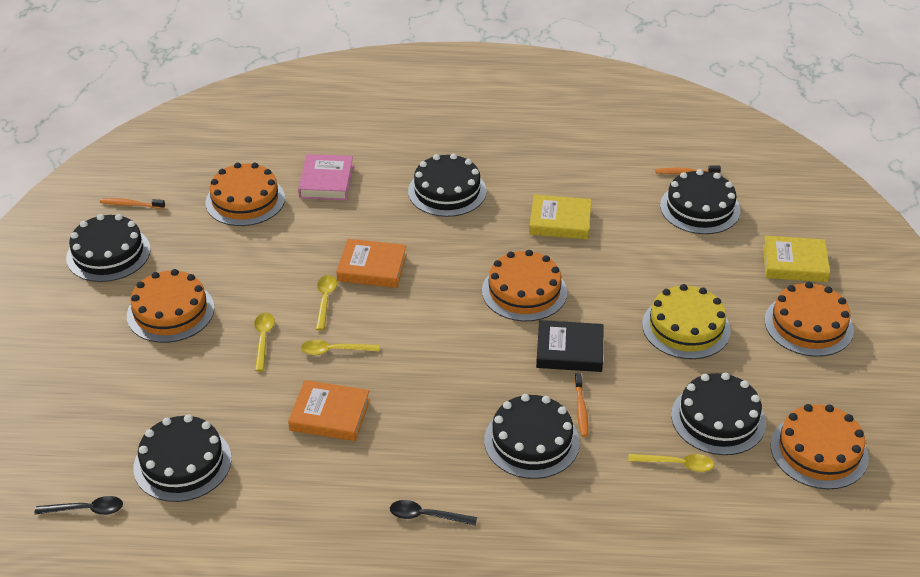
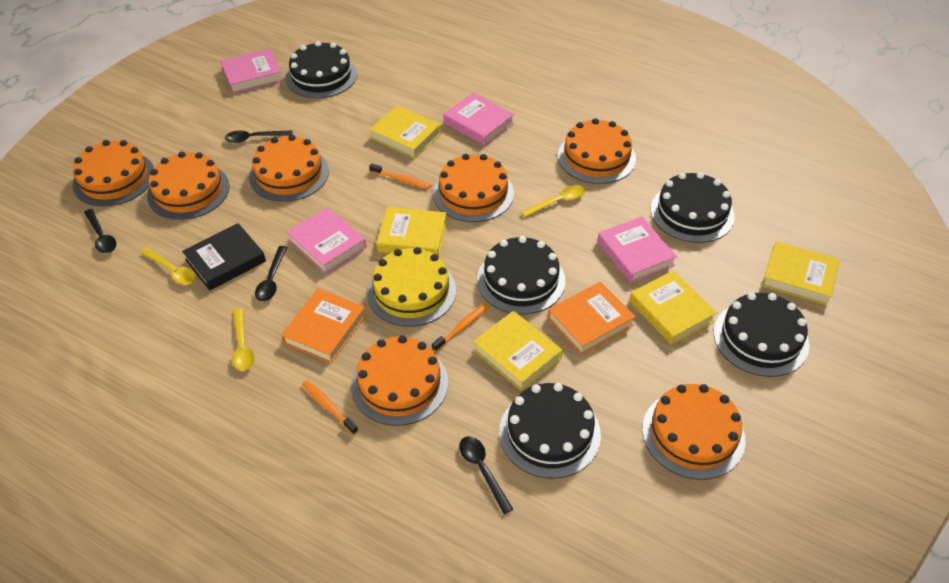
black cake: [66,214,151,282] [134,415,232,502] [408,153,487,217] [484,394,580,479] [660,169,740,234] [671,373,766,455] = 6 -> [286,41,357,98] [477,236,565,315] [499,383,601,479] [651,172,735,243] [714,292,810,377] = 5
black spoon: [35,496,123,515] [390,500,477,526] = 2 -> [84,209,116,253] [225,130,293,143] [255,246,287,302] [459,436,513,514] = 4
orange cake: [127,269,214,343] [205,162,285,226] [482,250,567,321] [765,282,854,357] [771,404,869,489] = 5 -> [72,140,154,207] [147,152,230,220] [249,135,329,202] [351,335,448,426] [433,154,514,222] [558,118,636,184] [642,384,746,480] = 7
pink book: [298,154,354,200] = 1 -> [221,49,283,93] [286,207,366,274] [444,93,515,146] [597,217,677,283] = 4
yellow book: [529,194,592,240] [763,235,830,282] = 2 -> [369,106,441,159] [377,207,447,257] [473,311,563,391] [629,270,717,345] [762,241,840,305] = 5
yellow spoon: [254,313,275,371] [301,340,379,355] [316,275,337,331] [628,454,714,472] = 4 -> [141,248,196,285] [232,309,255,371] [521,185,585,217] = 3

